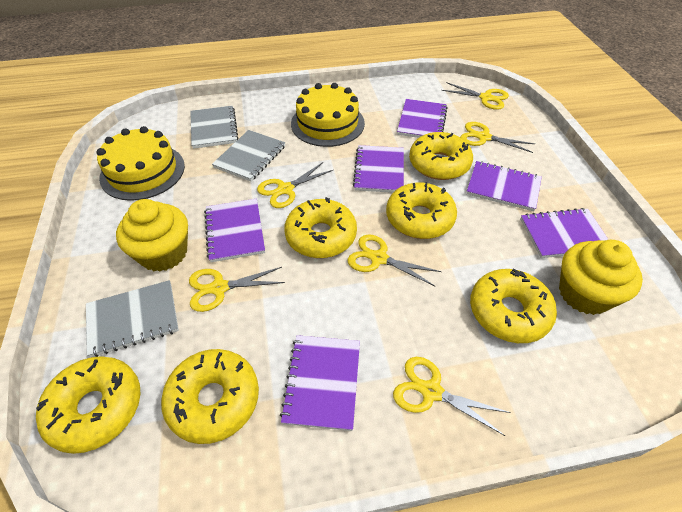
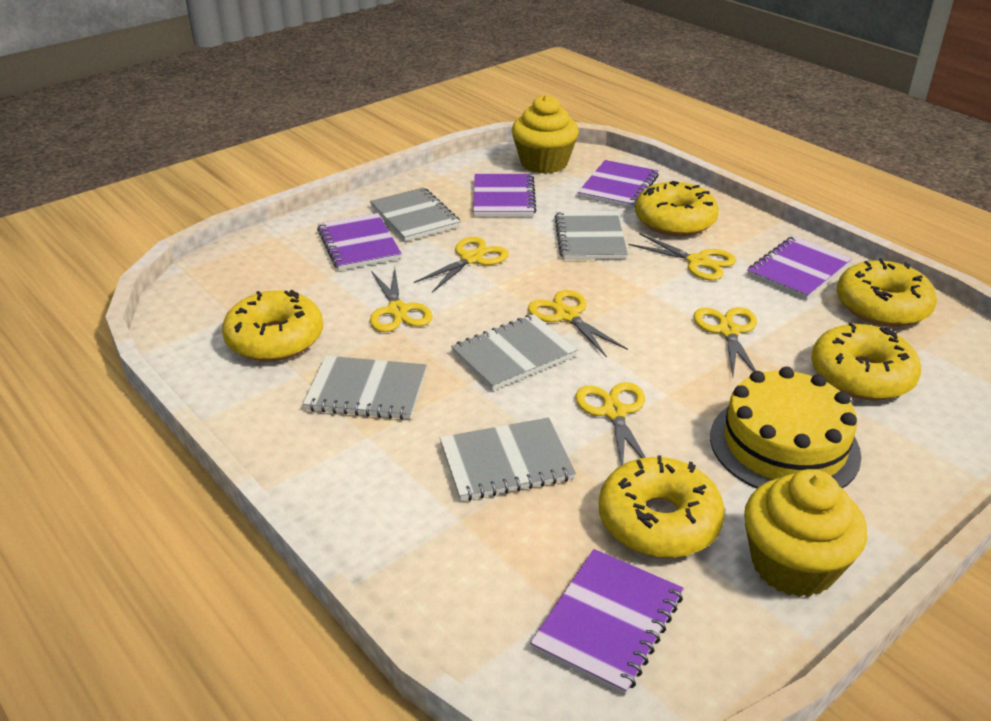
grey notebook: [86,280,179,358] [190,106,239,149] [212,130,285,182] = 3 -> [303,356,427,420] [370,187,461,242] [440,418,576,501] [451,314,578,390] [555,211,628,260] = 5
purple notebook: [204,199,265,262] [280,335,360,431] [353,145,404,193] [397,99,448,138] [466,161,542,211] [520,208,608,258] = 6 -> [317,213,402,270] [473,174,536,216] [530,549,684,695] [578,160,659,209] [747,236,852,300] = 5
yellow cake: [97,126,185,201] [291,83,365,147] = 2 -> [710,366,861,489] = 1
yellow donut: [36,356,140,454] [161,349,259,444] [284,197,357,258] [386,182,457,239] [409,132,473,180] [470,269,557,343] = 6 -> [222,290,323,361] [599,455,725,558] [635,181,719,236] [811,322,921,401] [837,258,937,327] = 5

